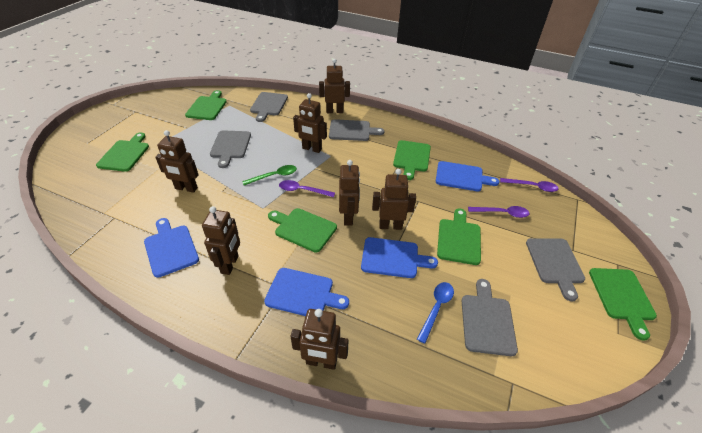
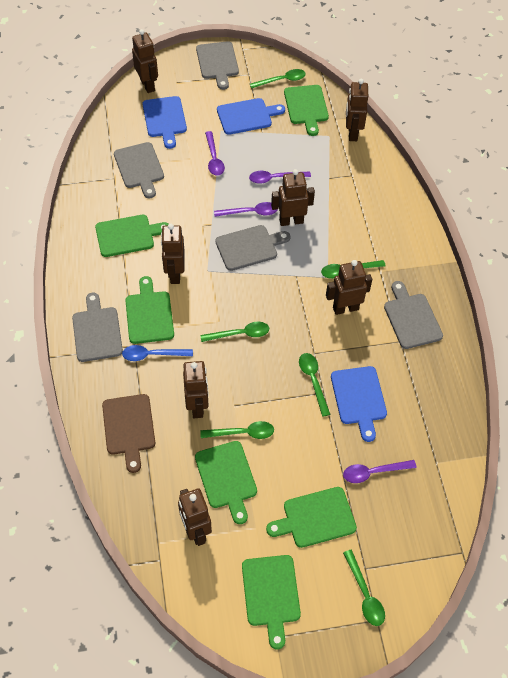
blue cutting board: [144,218,199,278] [264,268,349,316] [361,237,438,278] [436,161,500,191] = 4 -> [143,96,187,149] [217,98,285,135] [331,366,387,442] = 3
brown cutting board: none = 0 -> [102,394,155,473] = 1
green spoon: [242,165,297,185] = 1 -> [200,322,269,342] [200,421,274,439] [250,69,306,89] [299,353,330,417] [321,260,386,279] [343,550,385,626] = 6
purple spoon: [279,180,335,197] [468,206,529,218] [500,178,559,192] = 3 -> [205,131,225,176] [214,202,278,217] [249,171,311,184] [343,460,417,483] = 4

